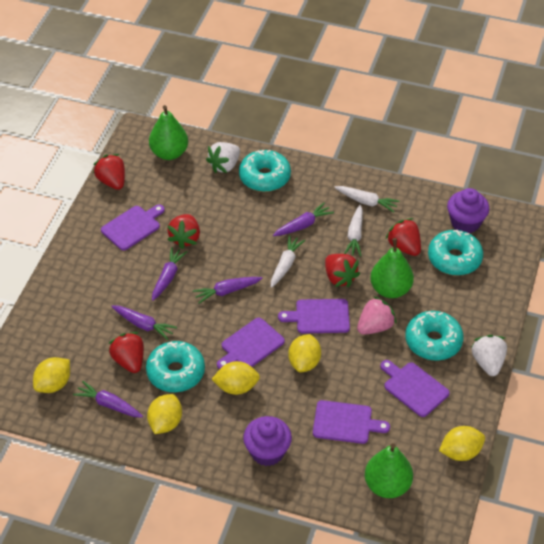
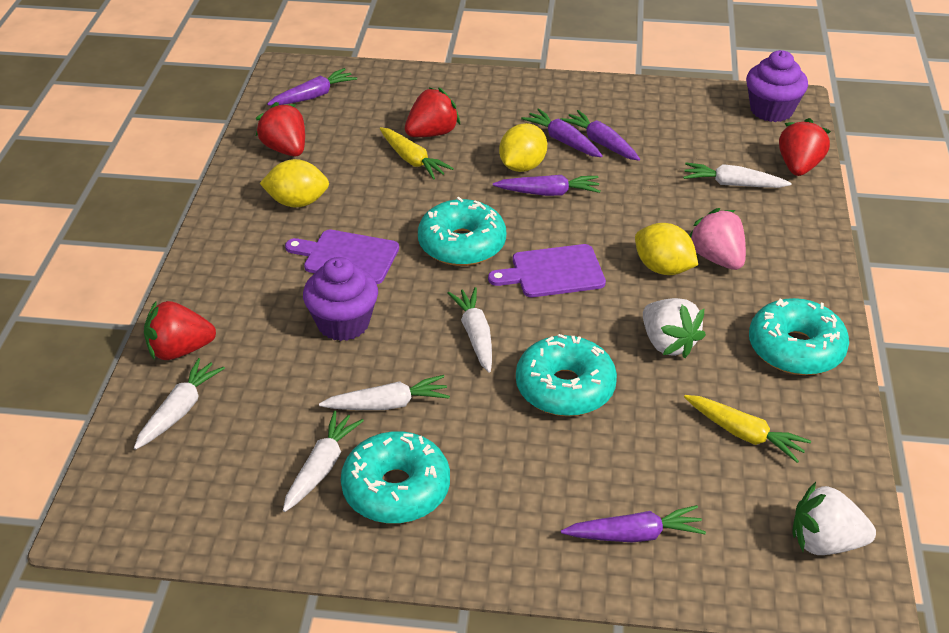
green pear: [149,105,188,160] [365,443,413,498] [370,238,414,298] = 3 -> none = 0
purple cutting board: [101,204,165,251] [217,318,285,369] [278,299,350,333] [313,400,390,444] [380,360,450,417] = 5 -> [285,230,399,284] [488,244,606,297] = 2
red strawberry: [93,154,125,190] [108,332,144,373] [167,214,200,249] [325,254,360,287] [386,218,421,256] = 5 -> [144,301,216,360] [256,102,305,156] [405,87,460,137] [779,118,831,176] = 4
white carrot: [271,235,305,288] [334,186,399,213] [344,205,363,257] = 3 -> [134,358,225,450] [283,411,364,512] [319,375,450,410] [448,287,492,372] [683,162,792,188] = 5
yellow carrot: none = 0 -> [380,127,454,179] [684,395,811,463] = 2
yellow lemon: [33,357,70,393] [147,394,182,434] [212,361,260,395] [288,334,321,372] [439,426,485,461] = 5 -> [260,159,329,208] [499,123,547,172] [635,223,698,275] = 3

